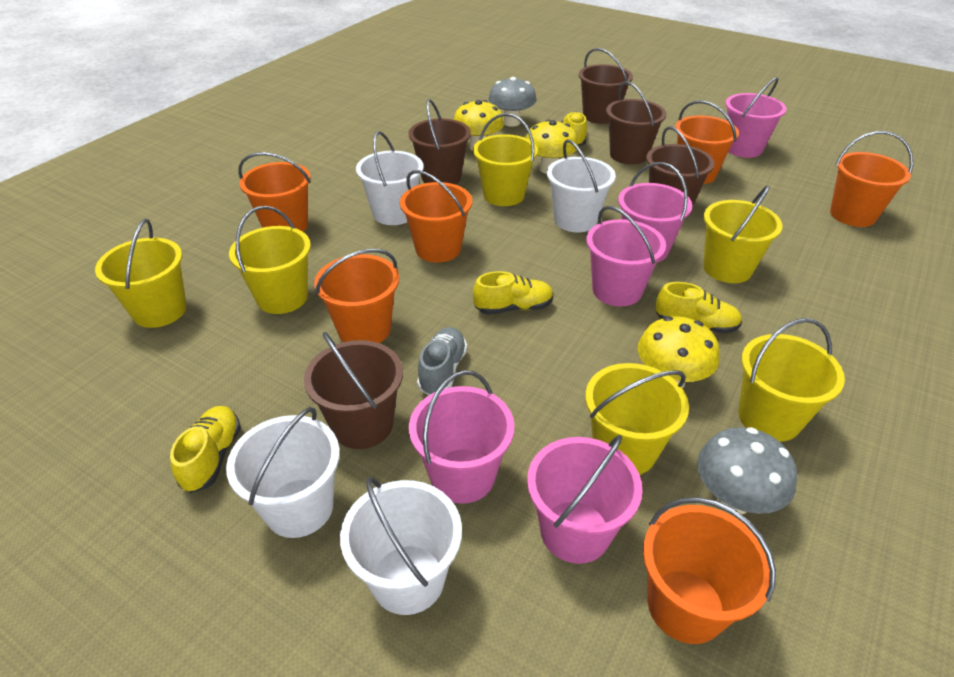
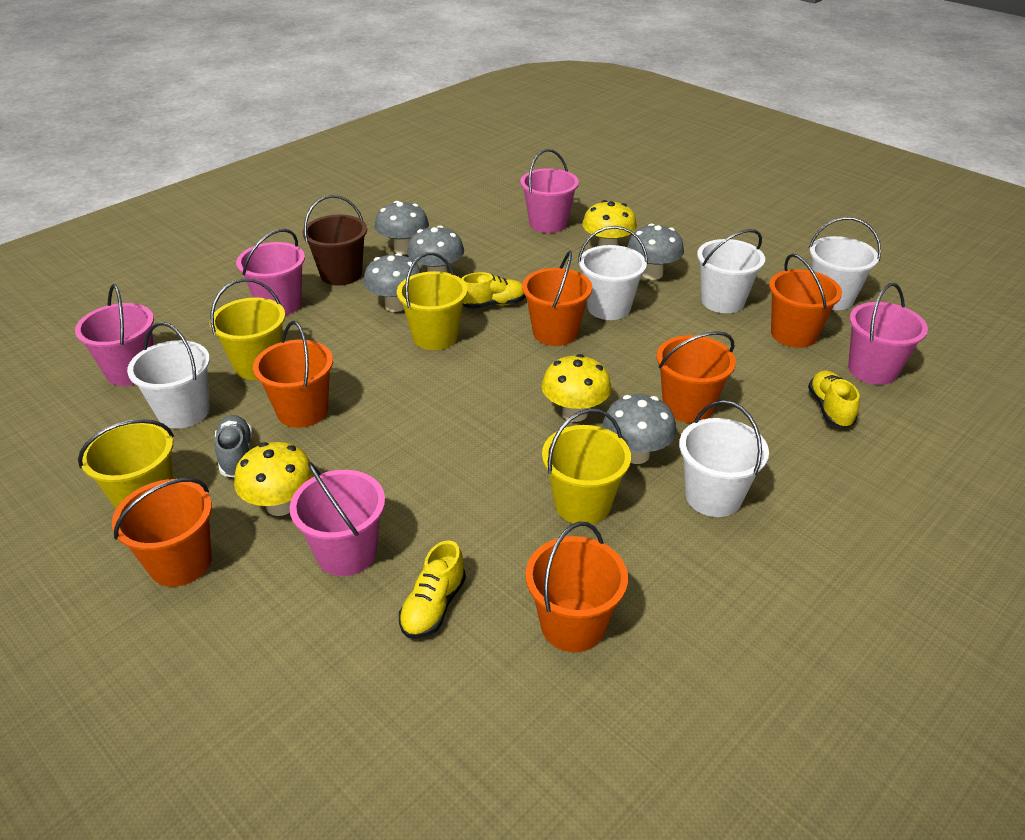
brown bucket: [304,332,403,449] [408,99,471,184] [579,48,633,124] [606,81,666,165] [646,126,715,207] = 5 -> [303,195,367,285] = 1
grey mushroom: [488,77,537,127] [697,427,797,514] = 2 -> [363,253,421,312] [375,201,429,255] [408,225,464,273] [602,394,677,464] [627,223,684,280] = 5
white bucket: [226,407,340,538] [340,477,462,615] [356,131,424,225] [547,139,616,233] = 4 -> [127,322,210,429] [578,226,648,320] [679,400,769,517] [697,229,765,313] [809,217,881,310] = 5
yellow bucket: [95,219,187,328] [229,206,311,314] [473,113,538,206] [585,363,689,475] [703,185,783,283] [738,318,845,442] = 6 -> [78,419,174,508] [210,278,285,380] [397,252,468,350] [542,409,631,524] = 4
yellow shoe: [170,406,241,493] [473,271,554,315] [562,112,587,146] [655,282,742,334] = 4 -> [399,540,466,639] [461,272,526,309] [808,370,860,428] = 3

